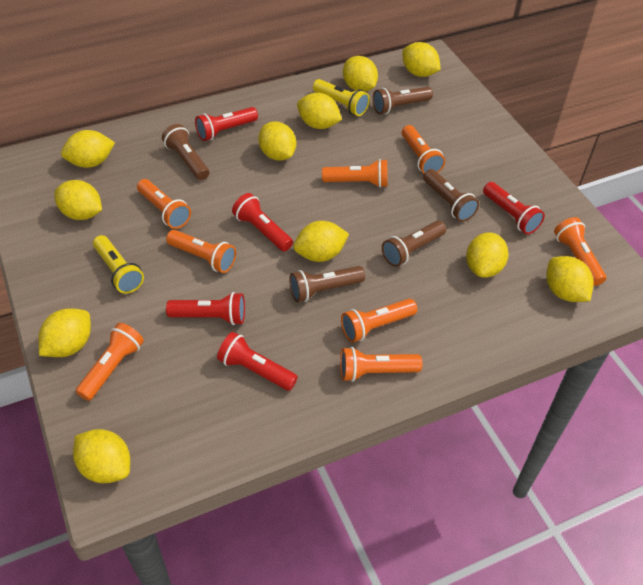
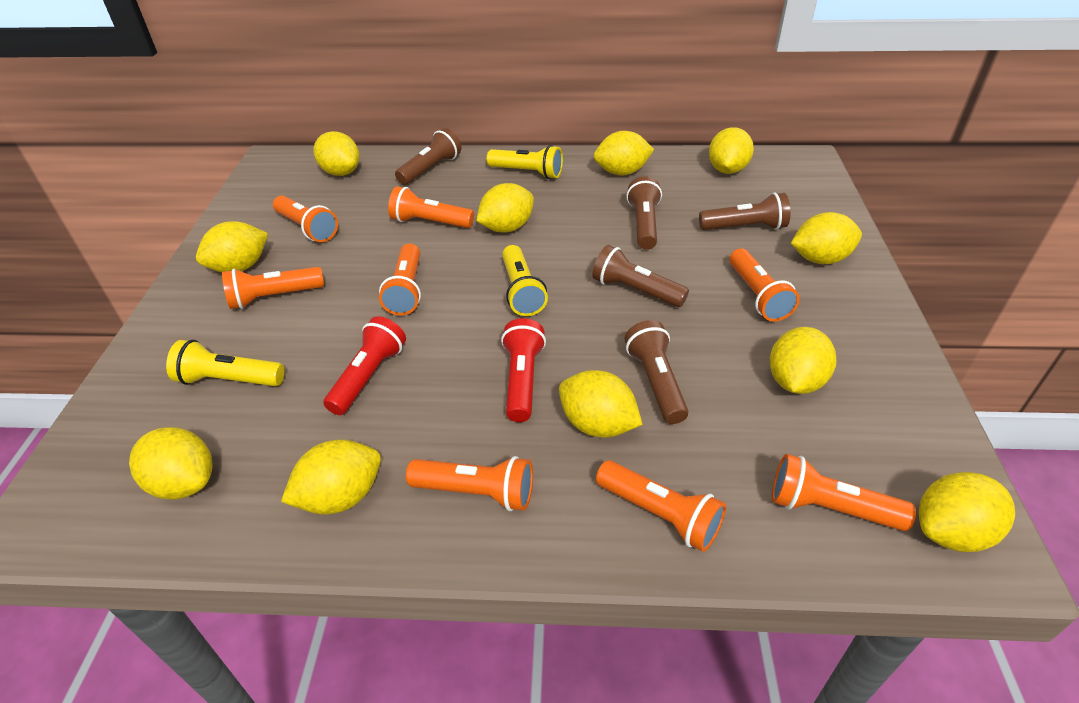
red flashlight: [166,292,245,325] [195,107,258,141] [217,332,298,391] [232,193,293,251] [483,182,545,234] = 5 -> [323,316,406,415] [501,318,546,422] = 2
yellow flashlight: [93,235,144,294] [313,79,370,116] = 2 -> [166,340,285,386] [487,145,563,179] [502,245,548,316] = 3

